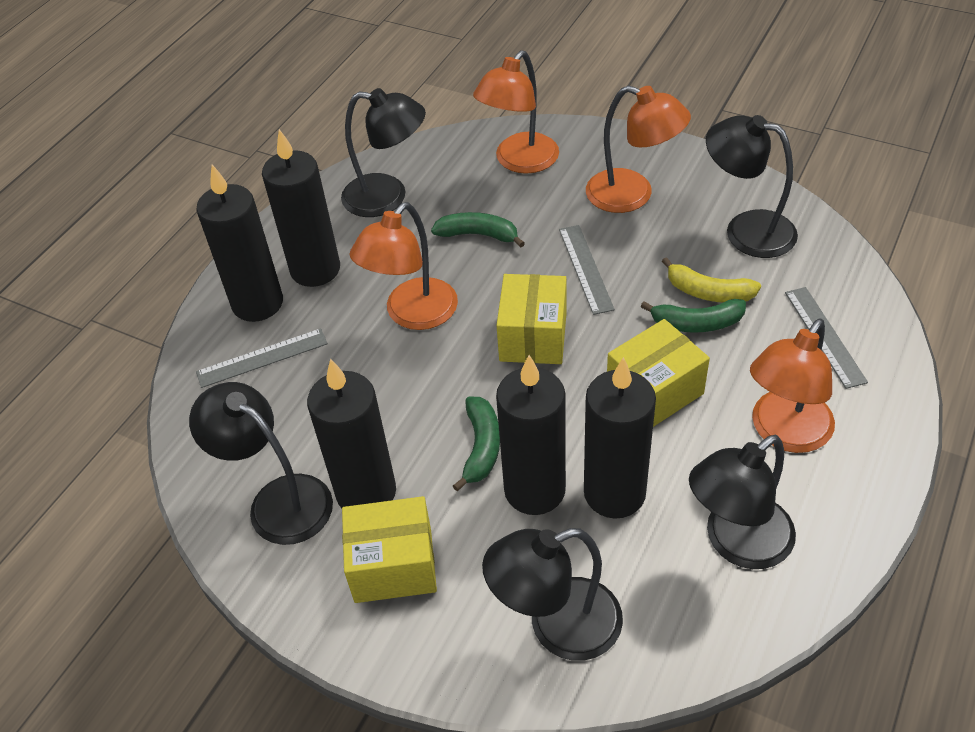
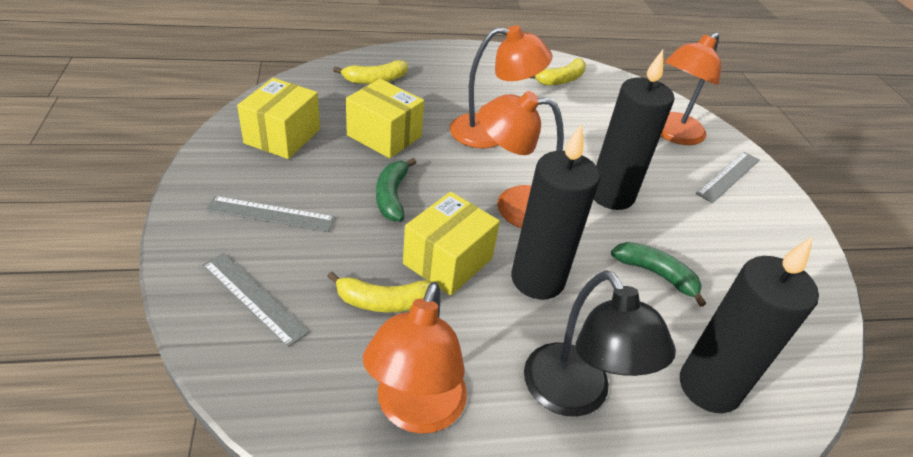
black candle: [196,164,283,322] [262,129,340,287] [307,358,396,508] [496,355,566,515] [584,357,656,518] = 5 -> [511,123,600,300] [593,50,674,210] [680,236,819,413] = 3
black lamp: [189,382,333,545] [341,88,426,217] [482,528,623,661] [689,435,796,569] [706,115,798,258] = 5 -> [524,270,676,417] = 1
green banana: [431,212,525,247] [453,397,500,491] [641,299,746,333] = 3 -> [376,158,416,221] [611,242,706,307] = 2
yellow banana: [662,257,761,303] = 1 -> [327,271,433,312] [333,60,408,84] [530,58,586,86] = 3

